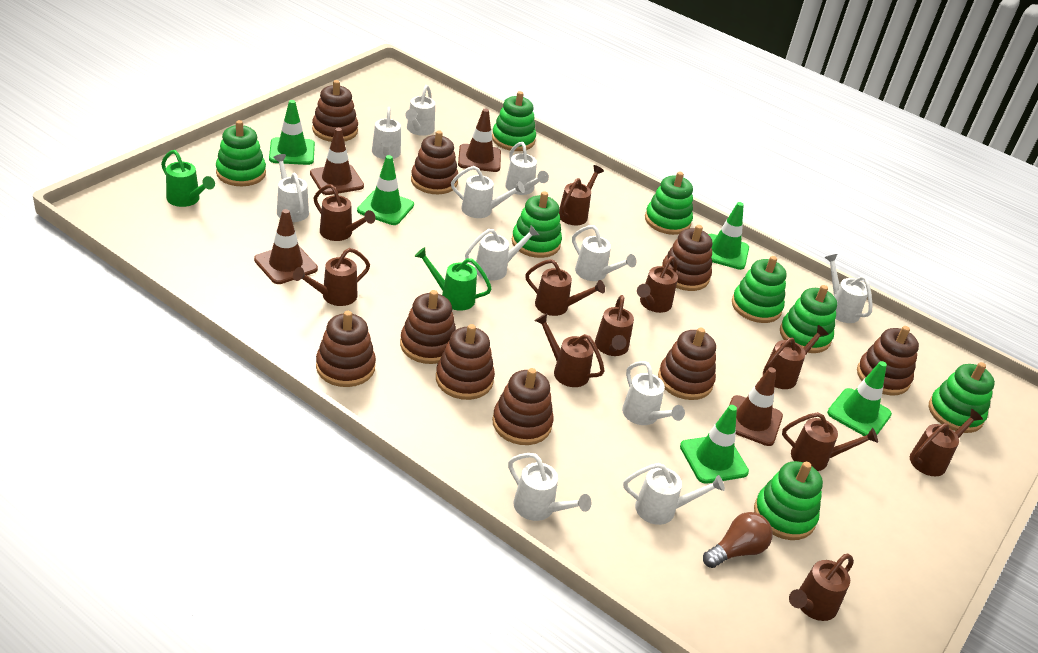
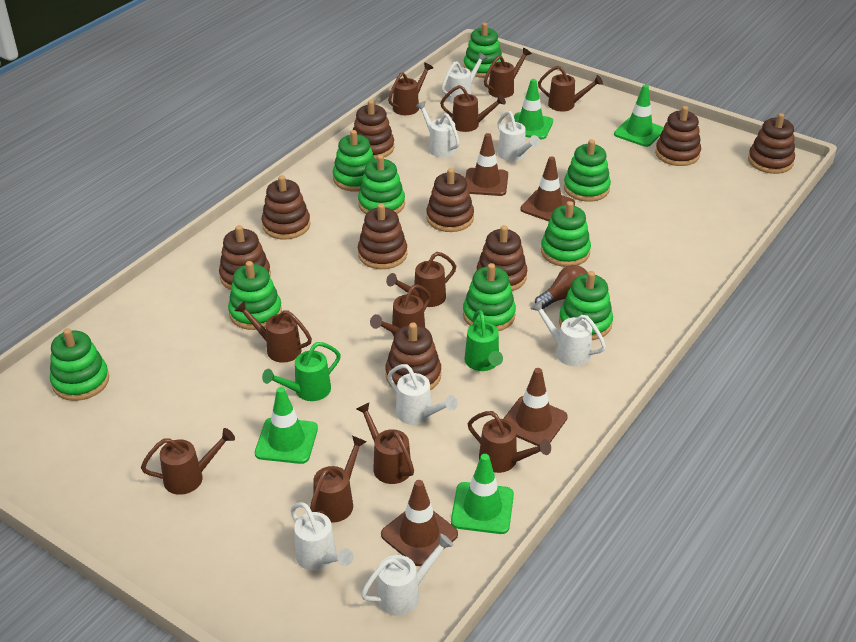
green stacking toy: [216,120,266,186] [492,91,536,151] [512,191,562,258] [645,172,693,235] [732,256,786,323] [754,461,823,540] [780,285,837,353] [929,362,995,433] = 8 -> [50,328,109,401] [228,261,282,330] [333,130,375,192] [358,155,405,214] [463,23,503,78] [463,263,516,331] [541,201,591,267] [559,271,613,340] [564,139,611,202] = 9
green traffic cone: [269,100,315,165] [357,155,414,225] [680,405,749,484] [708,202,749,270] [827,361,892,436] = 5 -> [255,387,318,464] [451,454,514,534] [511,79,553,139] [614,85,664,147] = 4
white watering can: [273,154,309,222] [372,107,401,159] [405,85,435,136] [451,166,525,218] [465,225,539,280] [505,142,549,195] [508,453,591,521] [572,225,636,281] [622,361,685,425] [623,463,725,525] [824,254,873,323] = 11 -> [291,502,353,571] [361,534,454,616] [388,364,458,425] [416,101,460,158] [441,52,487,103] [498,111,540,161] [531,300,606,366] = 7

